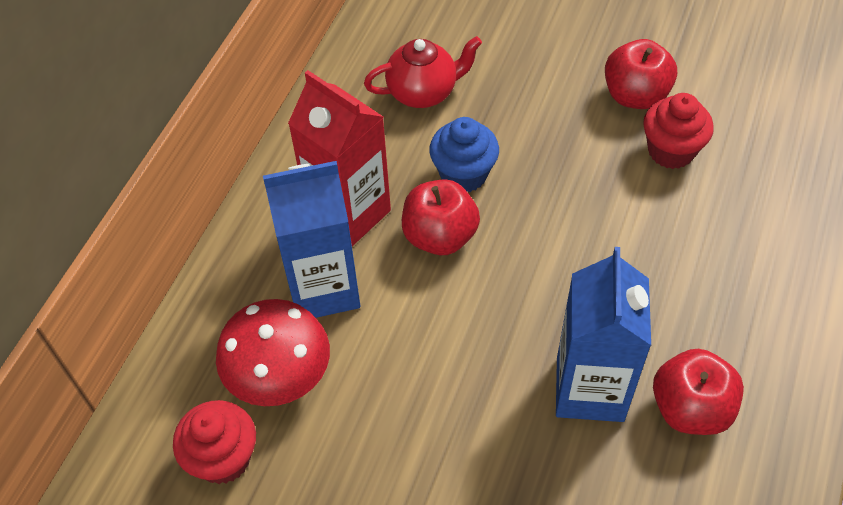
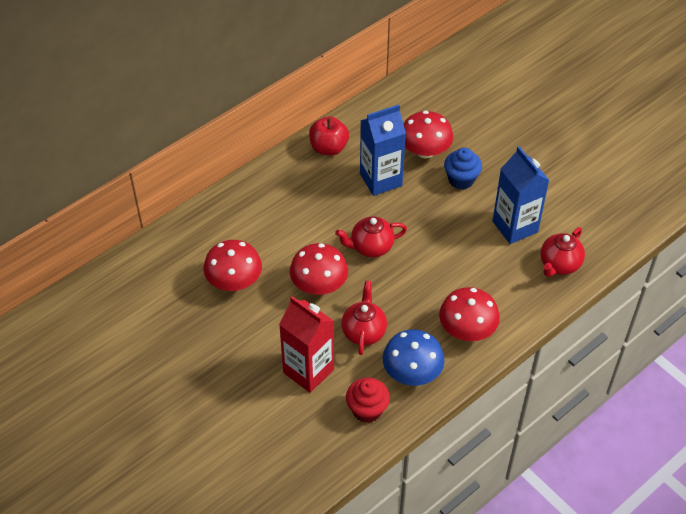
blue mushroom: none = 0 -> [383,329,444,386] = 1
red apple: [402,179,480,255] [605,39,677,109] [653,349,744,435] = 3 -> [309,117,349,156] = 1
red cupcake: [173,400,256,484] [643,93,714,169] = 2 -> [346,377,390,423] = 1
red mushroom: [216,299,330,406] = 1 -> [203,240,262,291] [290,243,348,295] [404,111,453,158] [439,287,500,341] = 4
red teapot: [364,36,482,108] = 1 -> [335,216,407,257] [341,281,387,355] [541,227,585,277] = 3

